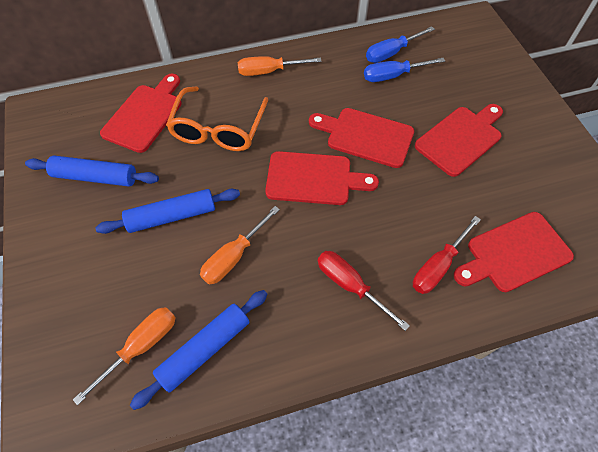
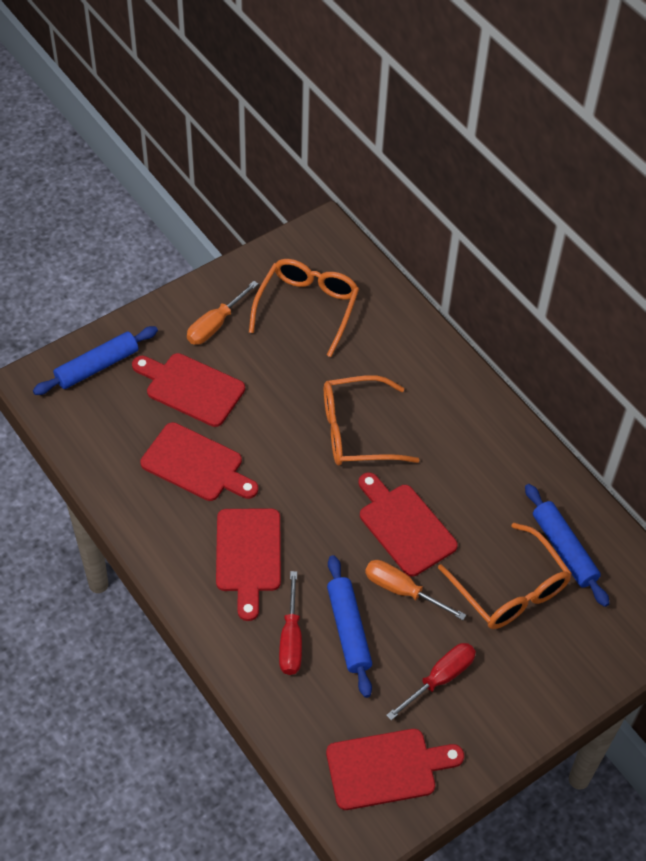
blue screwdriver: [364,58,445,82] [366,26,435,63] = 2 -> none = 0
orange glasses: [166,86,268,151] = 1 -> [249,259,359,357] [324,375,420,466] [438,523,572,629] = 3
orange screwdriver: [73,307,176,405] [200,206,280,285] [238,56,322,76] = 3 -> [187,281,258,345] [365,560,466,620] = 2

